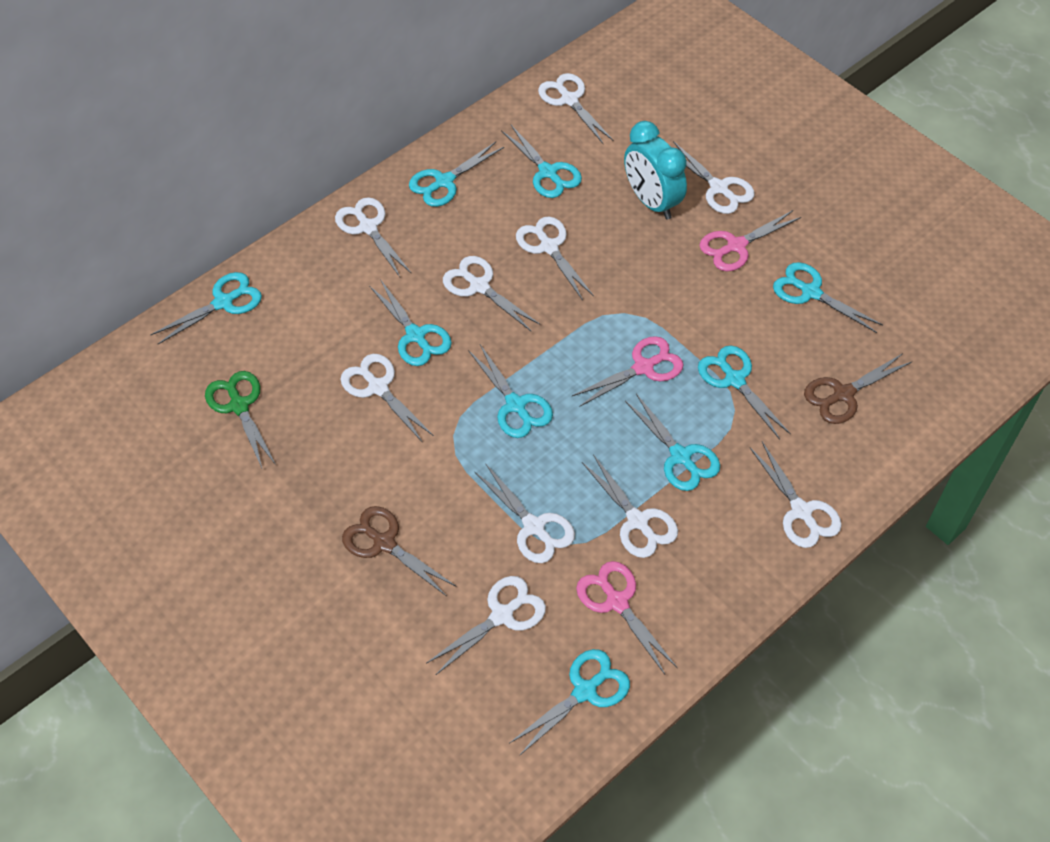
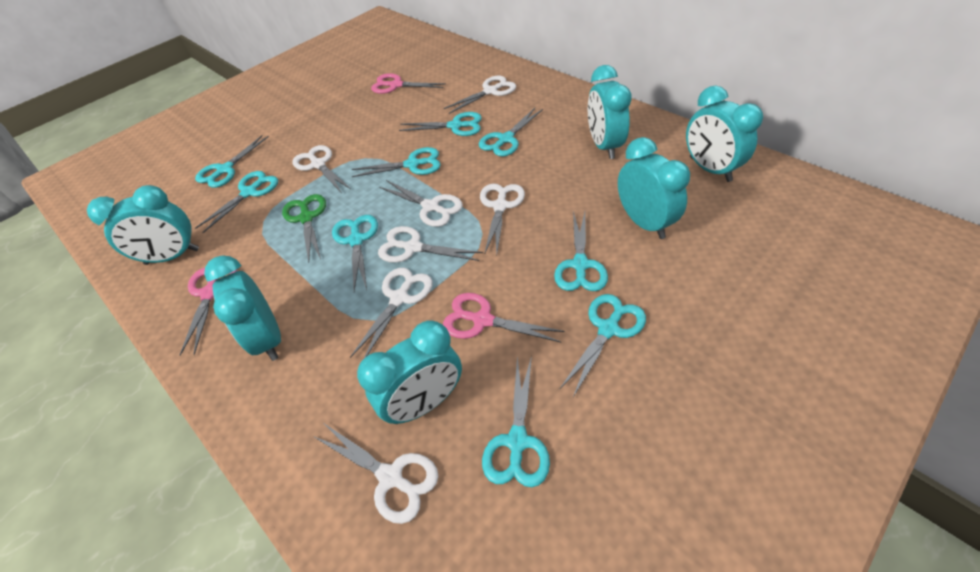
brown scissors: [342,506,456,596] [804,353,912,424] = 2 -> none = 0
turquoise clock: [624,121,687,220] = 1 -> [87,185,199,265] [204,255,281,361] [357,320,462,424] [588,65,632,159] [618,137,690,239] [686,86,763,182] = 6
white scissors: [335,197,412,277] [340,354,434,443] [427,576,546,675] [443,256,541,332] [475,464,575,563] [516,217,594,300] [538,73,613,144] [582,454,678,558] [673,141,754,214] [750,442,842,548] = 10 -> [293,145,351,192] [313,424,439,524] [350,268,433,358] [378,226,483,263] [379,180,463,227] [444,76,516,114] [480,184,525,255] = 7

